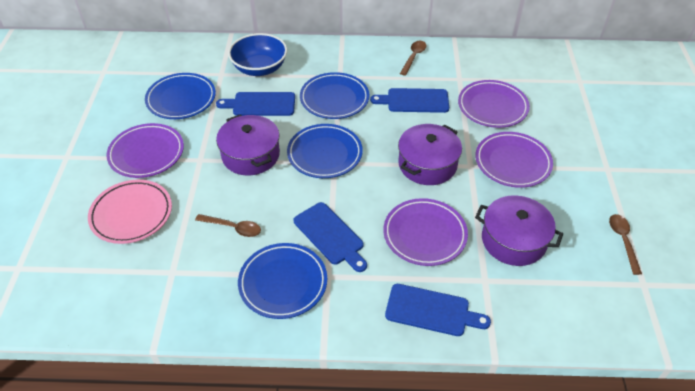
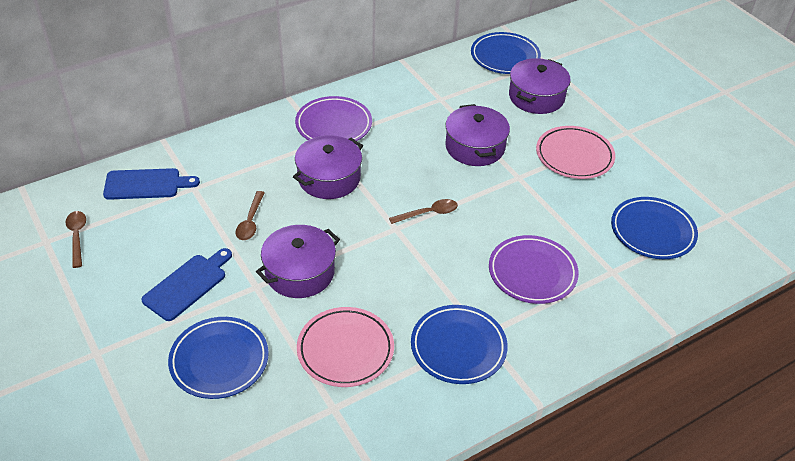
blue bowl: [228,33,287,76] = 1 -> none = 0
blue cutting board: [216,92,295,116] [294,202,367,272] [370,88,449,113] [385,284,491,336] = 4 -> [103,168,200,200] [141,248,232,321] = 2
pink plate: [88,180,172,244] = 1 -> [297,307,394,387] [536,126,615,179] = 2
purple plate: [106,123,184,178] [383,198,468,266] [458,80,530,128] [475,132,553,188] = 4 -> [295,96,372,141] [489,235,579,304] = 2
purple pot: [216,114,280,175] [398,124,462,185] [475,195,563,266] = 3 -> [256,225,340,298] [293,135,363,199] [445,104,510,166] [509,58,571,114] = 4

